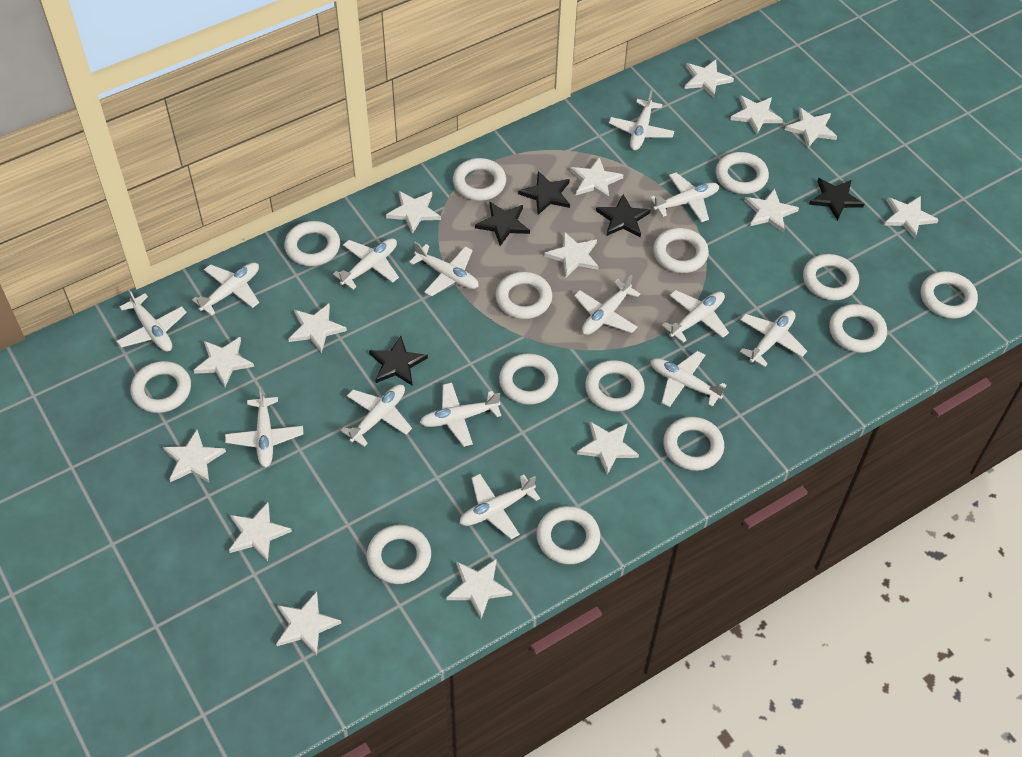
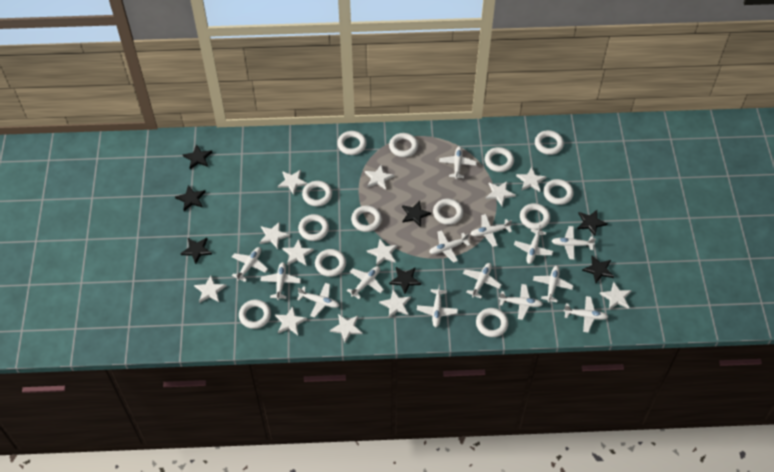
black star: [369,336,428,385] [475,202,530,246] [518,171,570,215] [596,194,651,237] [809,178,864,221] = 5 -> [175,185,205,211] [180,238,212,264] [183,144,212,169] [389,267,421,294] [402,200,431,227] [577,210,608,236] [582,256,614,283] = 7
white ring: [131,361,191,413] [284,221,340,266] [367,525,431,584] [453,158,506,201] [496,272,552,319] [499,353,558,405] [537,506,600,564] [585,360,645,412] [653,228,709,273] [663,417,724,471] [716,152,769,194] [803,254,859,300] [829,304,887,353] [921,271,978,318] = 14 -> [239,300,271,329] [298,214,329,241] [302,181,332,206] [315,249,346,277] [337,131,367,155] [351,205,382,232] [389,133,418,157] [433,198,463,225] [476,308,508,337] [485,147,514,172] [520,203,550,230] [535,130,564,155] [543,179,574,205] = 13
white star: [163,430,226,483] [193,337,254,387] [229,502,292,562] [276,592,341,656] [288,304,347,353] [386,191,441,234] [446,559,512,619] [544,232,599,278] [570,157,623,200] [577,422,639,475] [684,60,734,98] [730,95,783,135] [744,188,799,233] [785,107,837,148] [884,196,939,239] = 15 -> [194,275,226,303] [259,222,290,249] [275,306,307,335] [278,170,308,195] [282,239,314,266] [330,314,363,343] [365,165,394,190] [367,239,397,266] [379,290,411,318] [486,181,516,206] [516,167,547,192] [600,282,632,310] = 12

